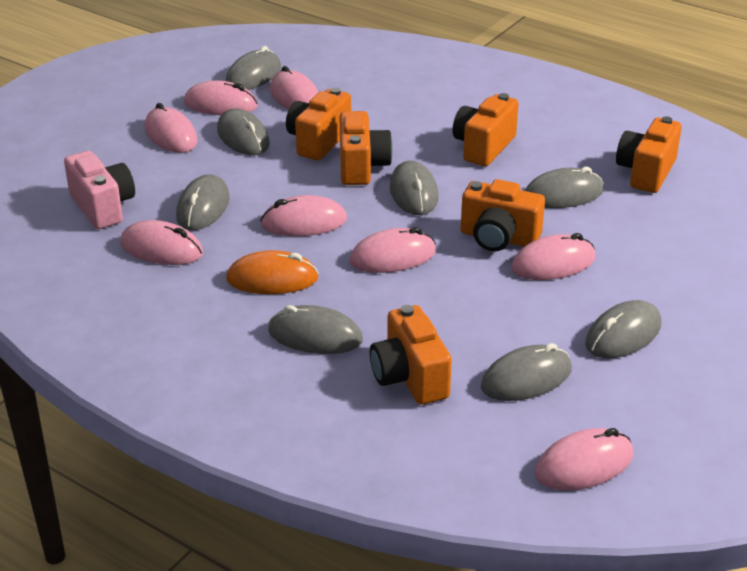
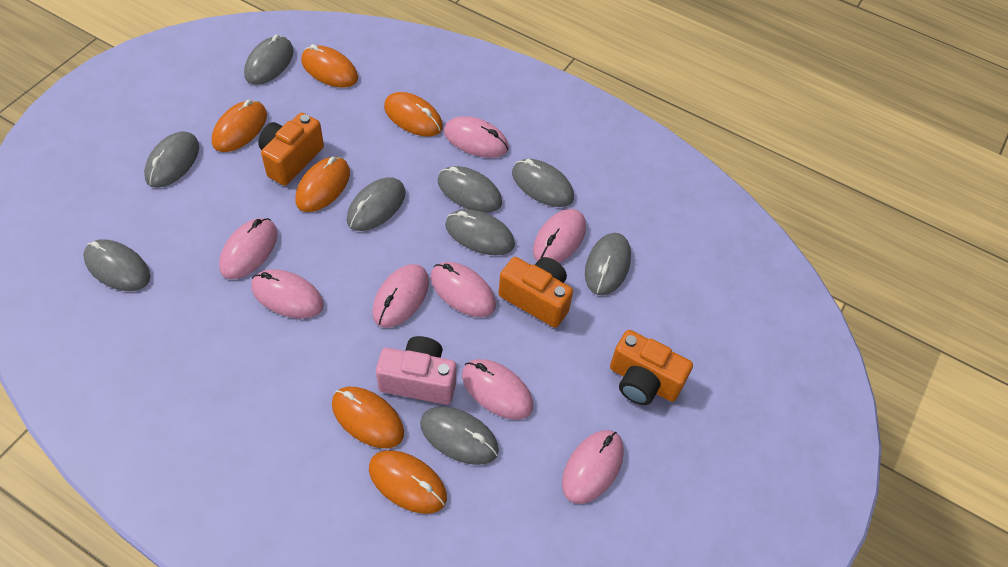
grey mouse: [176,174,230,230] [217,108,270,155] [226,46,281,90] [268,305,363,354] [390,161,438,215] [481,343,572,401] [525,167,604,208] [585,300,661,359] = 8 -> [83,239,150,291] [144,131,199,188] [244,34,294,85] [347,177,406,231] [420,407,499,465] [438,166,502,213] [445,209,515,255] [512,159,574,207] [585,233,631,295] = 9
orange camera: [286,87,351,160] [340,111,393,185] [370,305,452,405] [453,93,519,166] [461,179,545,251] [616,116,682,193] = 6 -> [258,113,324,186] [499,257,573,328] [610,330,693,405] = 3
orange mouse: [226,250,319,294] = 1 -> [212,100,267,152] [296,157,350,212] [301,44,358,87] [332,387,404,448] [369,450,447,514] [384,92,443,137] = 6

